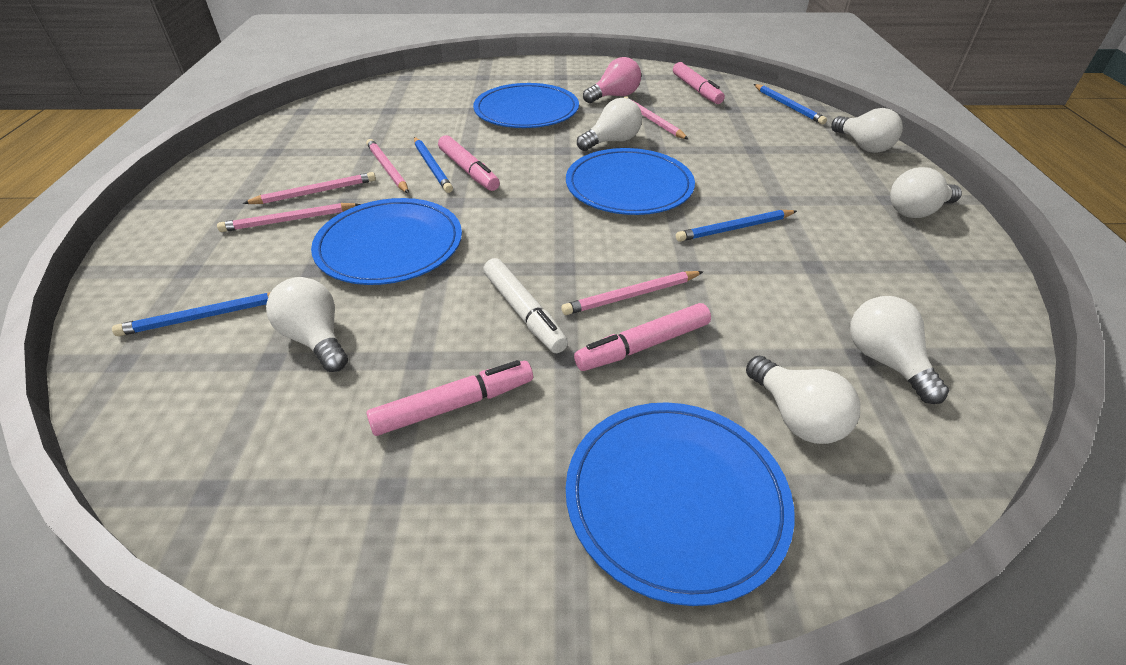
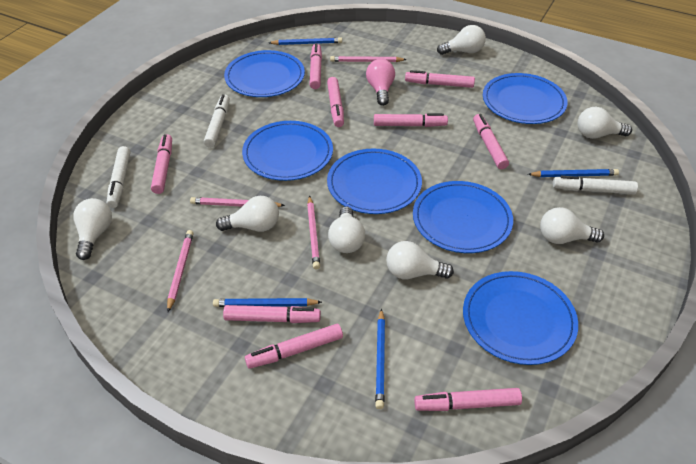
blue plate: [311,198,462,285] [473,83,579,128] [566,148,695,215] [566,402,795,606] = 4 -> [224,50,305,97] [242,121,333,181] [327,149,422,214] [413,181,513,253] [463,271,578,365] [483,73,568,124] = 6
pink marker: [367,360,533,436] [438,135,500,191] [574,303,711,371] [673,62,725,104] = 4 -> [151,134,172,194] [223,305,321,323] [245,324,343,369] [309,43,322,89] [327,77,344,127] [374,113,448,127] [405,70,475,88] [414,388,522,411] [473,114,509,169] = 9
pink pencil: [217,203,361,232] [243,172,376,204] [366,139,409,194] [561,271,703,315] [624,96,689,140] = 5 -> [167,230,193,312] [190,197,285,207] [307,195,320,269] [330,56,407,62] = 4
white light bulb: [266,277,348,372] [577,98,642,151] [746,356,860,444] [831,108,903,153] [850,296,949,404] [890,167,962,218] = 6 -> [73,198,112,260] [216,196,279,232] [328,206,365,253] [386,241,454,279] [437,25,486,55] [540,207,604,244] [577,107,632,139] = 7
white marker: [483,258,568,353] = 1 -> [107,146,130,208] [204,94,230,148] [553,176,638,194] = 3

